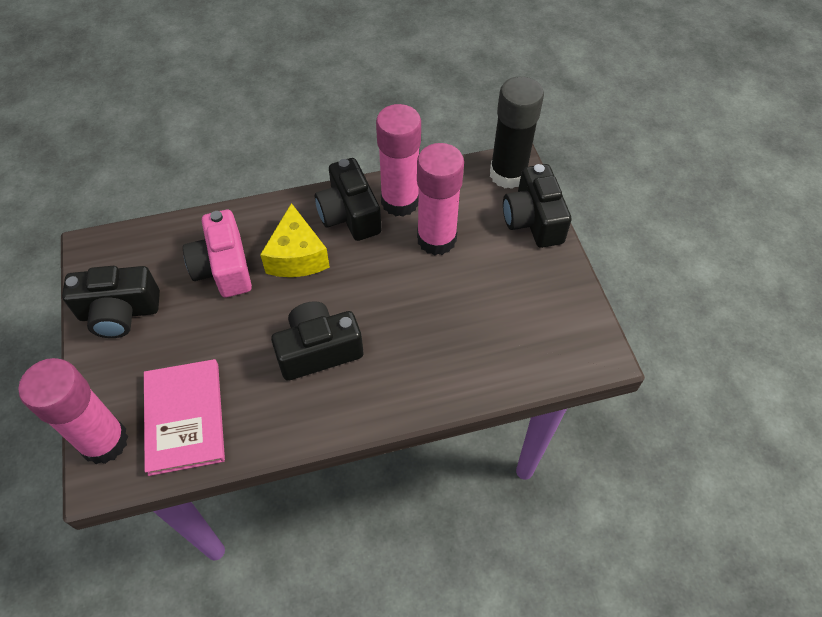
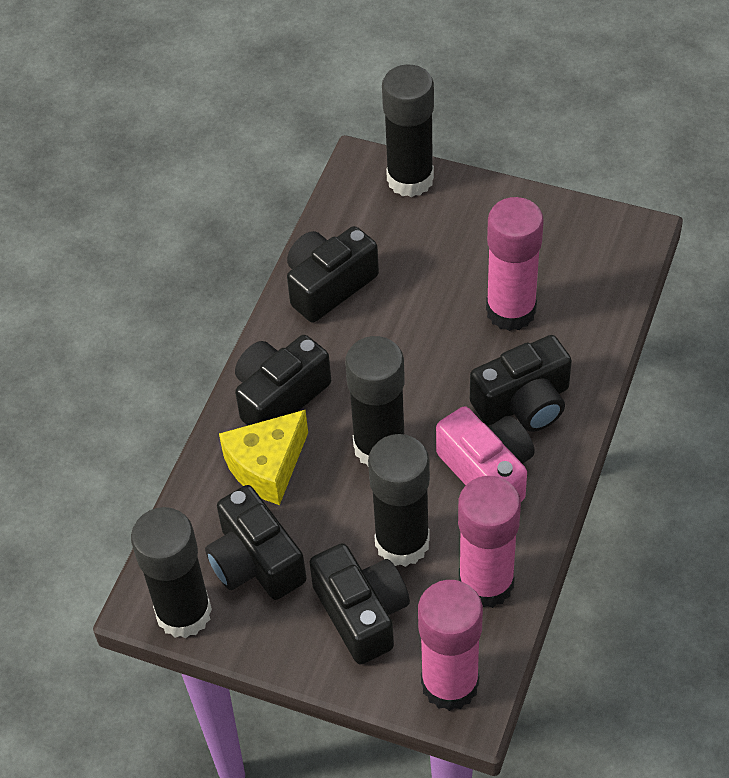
black camera: [62,266,160,338] [271,301,363,381] [315,158,381,241] [503,164,571,248] = 4 -> [205,485,306,600] [235,335,331,426] [287,226,379,322] [309,543,410,665] [470,335,572,432] = 5
black glue stick: [490,76,544,189] = 1 -> [131,507,212,638] [345,336,405,466] [368,434,430,567] [382,65,434,197] = 4
pink book: [144,359,225,476] = 1 -> none = 0

